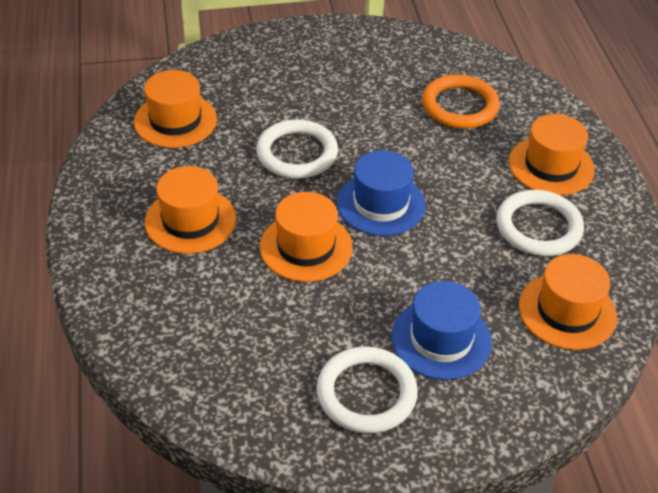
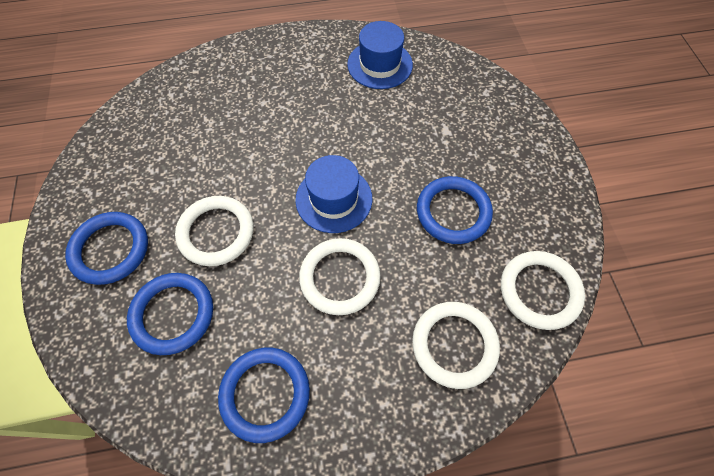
blue ring: none = 0 -> [65,212,148,285] [127,273,213,355] [218,347,310,443] [417,176,493,244] = 4
orange hat: [134,70,217,148] [145,166,236,254] [260,192,353,282] [509,114,595,195] [519,254,617,350] = 5 -> none = 0
orange ring: [422,74,500,129] = 1 -> none = 0
white ring: [256,119,338,179] [316,346,418,433] [496,190,584,256] = 3 -> [175,196,254,266] [299,238,381,315] [412,302,500,389] [501,251,585,330] = 4

